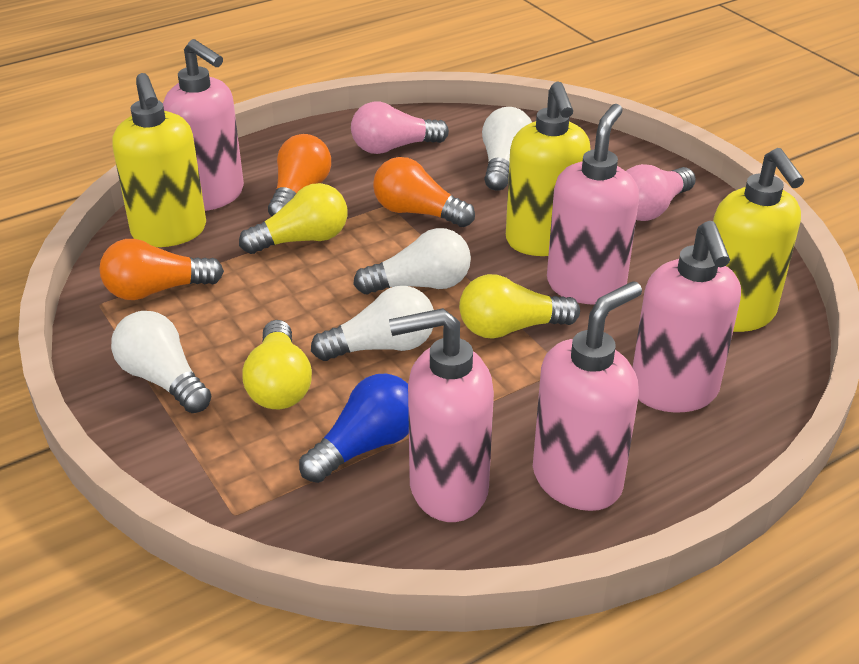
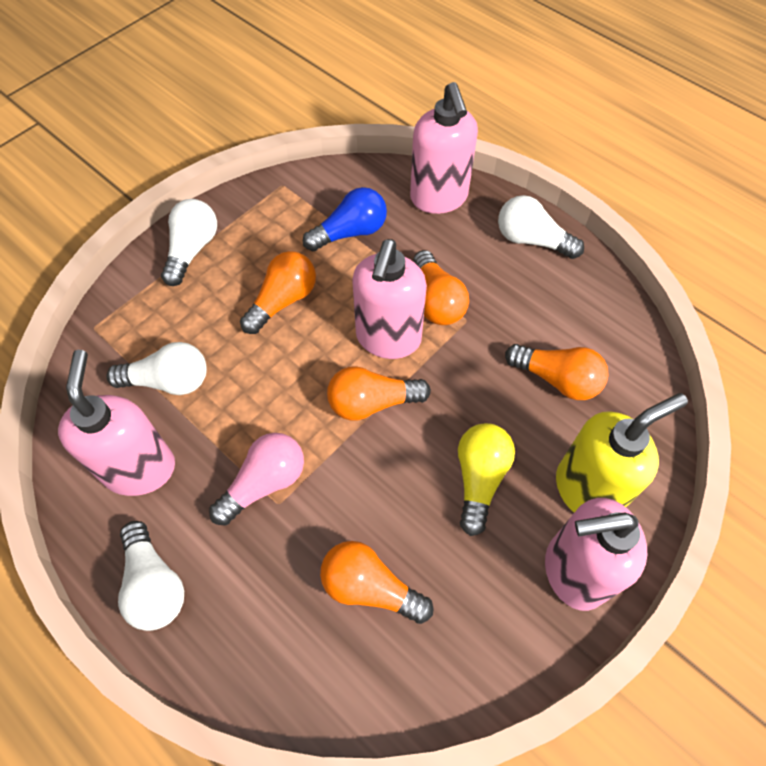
orange light bulb: [99,239,224,300] [268,134,331,217] [373,157,475,227] = 3 -> [240,251,316,334] [320,541,433,624] [327,366,431,421] [413,250,469,325] [505,344,609,400] = 5
pink light bulb: [351,101,449,154] [626,164,696,221] = 2 -> [209,433,304,526] = 1
pink soap dispenser: [163,39,244,211] [389,308,494,522] [533,281,642,511] [547,104,639,305] [632,221,741,412] = 5 -> [58,350,175,496] [352,239,427,359] [410,82,478,214] [545,498,647,611] = 4
yellow light bulb: [239,183,347,254] [242,320,312,409] [459,274,580,339] = 3 -> [458,423,515,536] = 1
yellow soap dispenser: [112,73,206,247] [506,81,591,256] [713,148,804,332] = 3 -> [556,393,688,512] = 1

